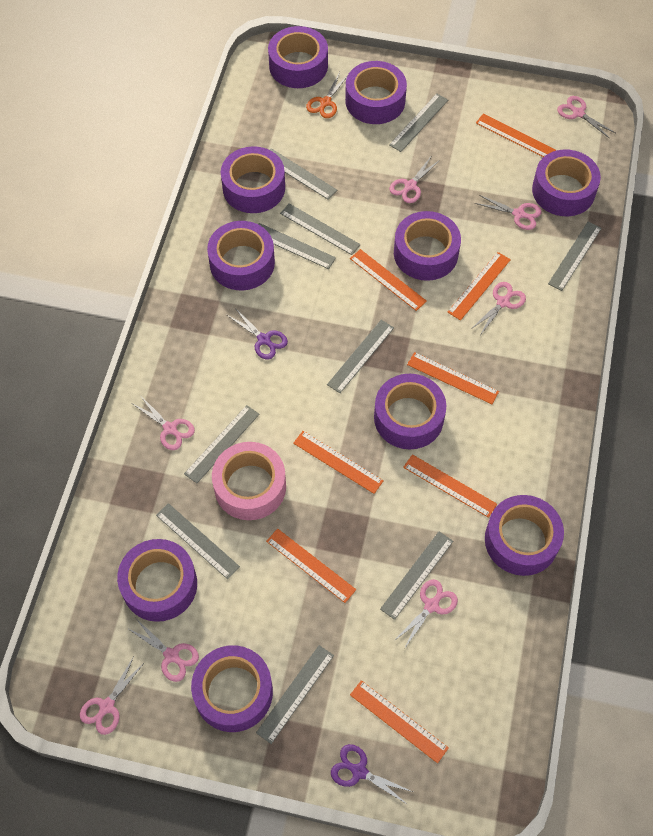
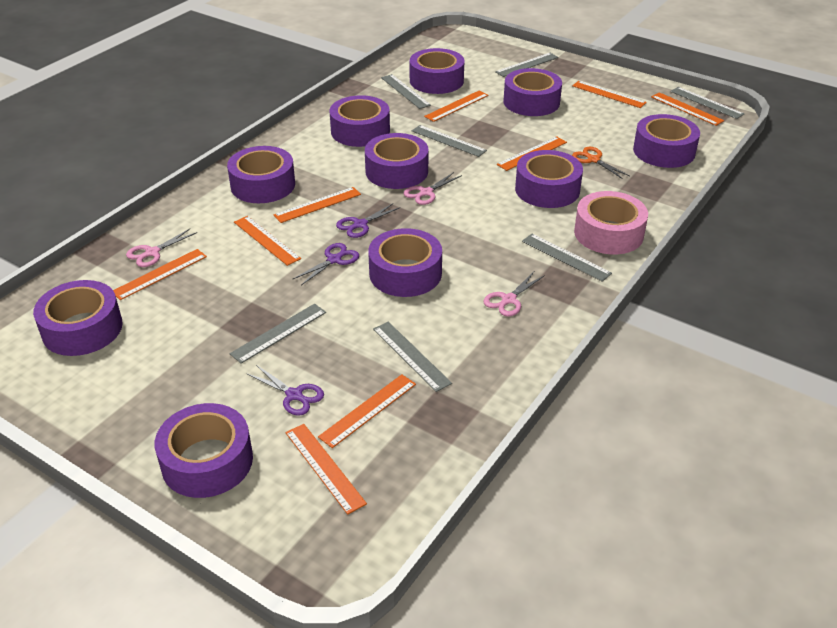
grey ruler: [156,503,240,579] [184,405,260,484] [256,645,334,744] [258,223,336,269] [269,148,337,200] [280,203,361,255] [327,320,394,393] [380,531,453,620] [389,93,448,152] [548,222,602,291] = 10 -> [230,304,326,364] [373,322,452,392] [381,74,431,109] [412,125,487,157] [495,53,558,77] [522,234,612,282] [670,87,744,119] = 7
orange ruler: [266,529,356,603] [293,431,383,494] [350,249,427,311] [350,680,449,763] [403,454,497,518] [407,352,499,404] [447,252,511,321] [476,114,556,157] = 8 -> [113,249,207,300] [234,216,301,266] [274,187,361,223] [286,424,367,515] [318,374,416,448] [424,91,489,122] [496,136,567,171] [572,81,647,108] [651,92,724,126] = 9
pink scissors: [80,656,145,735] [127,619,199,682] [133,395,195,450] [389,155,441,203] [394,579,458,649] [471,282,526,334] [475,195,542,230] [557,96,616,139] = 8 -> [126,229,197,267] [404,172,462,205] [483,272,545,317] = 3
purple scissors: [227,308,288,360] [331,744,413,805] = 2 -> [246,365,324,416] [292,243,359,285] [336,203,401,238] = 3

